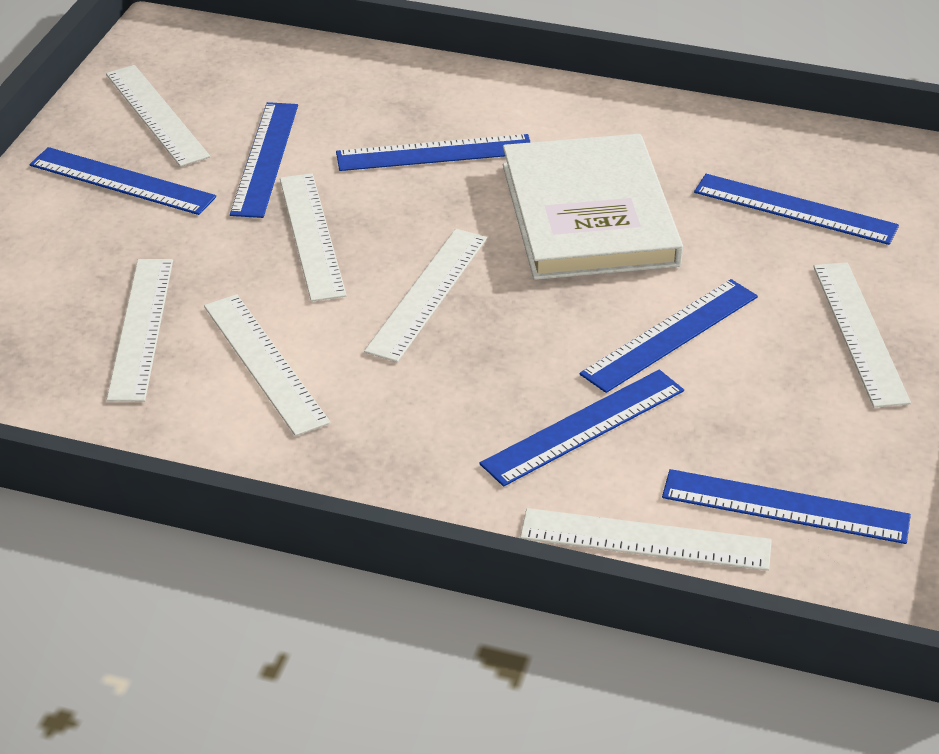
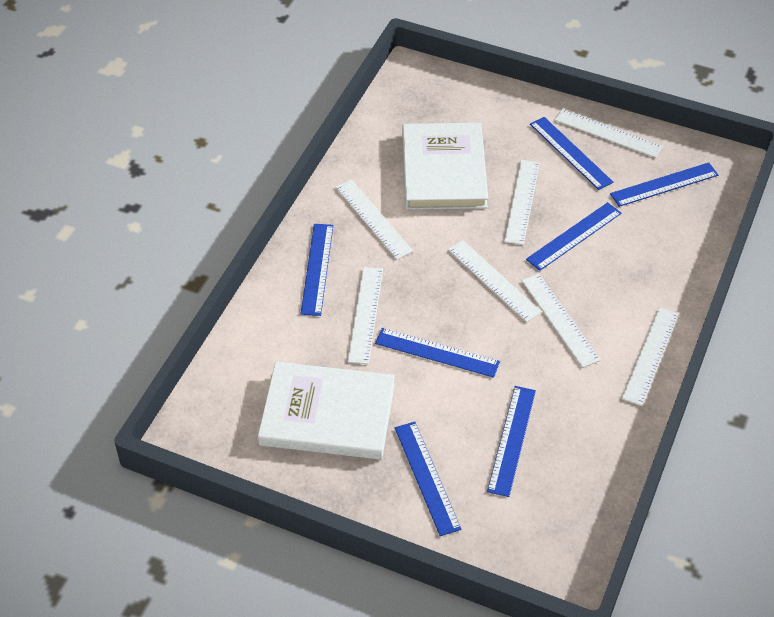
white book: [503,134,683,280] = 1 -> [258,362,395,460] [402,123,488,210] = 2

